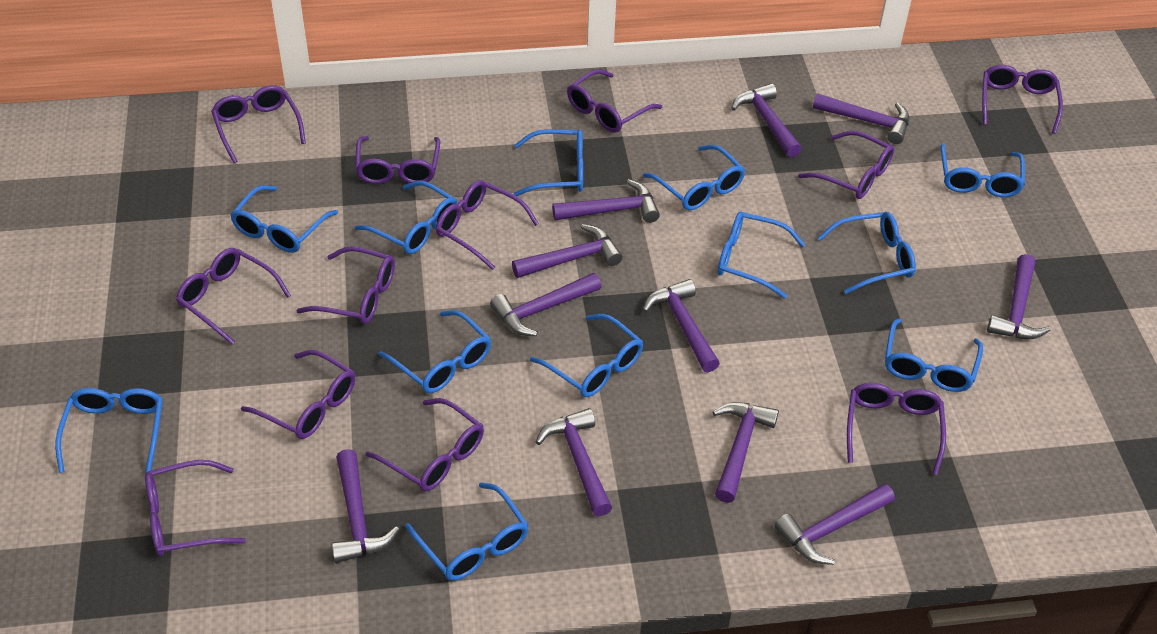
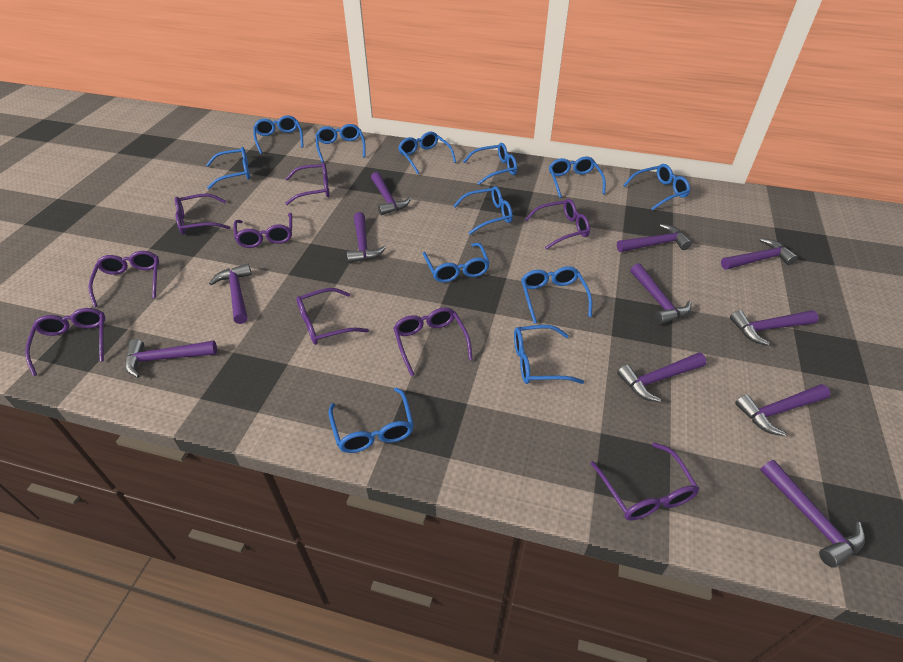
purple glasses: [145,460,246,556] [176,248,291,345] [211,85,306,163] [241,350,355,439] [296,246,395,324] [355,136,440,184] [365,398,484,492] [436,180,539,270] [567,69,662,133] [798,131,894,199] [847,383,946,475] [982,65,1063,134] = 12 -> [25,308,105,376] [88,251,159,307] [175,194,230,235] [233,213,292,248] [285,162,329,205] [296,288,369,345] [393,307,473,376] [525,199,590,250] [590,442,699,521] = 9

